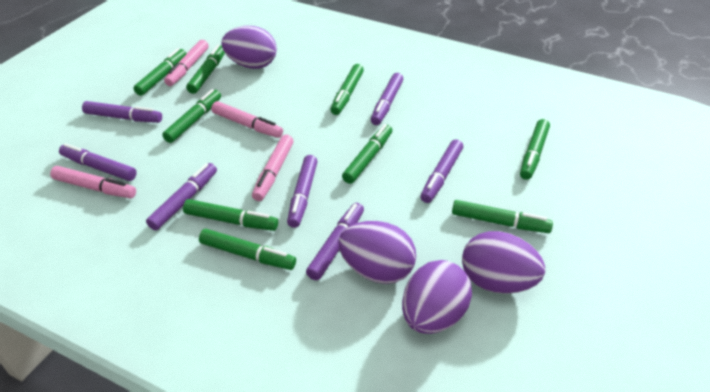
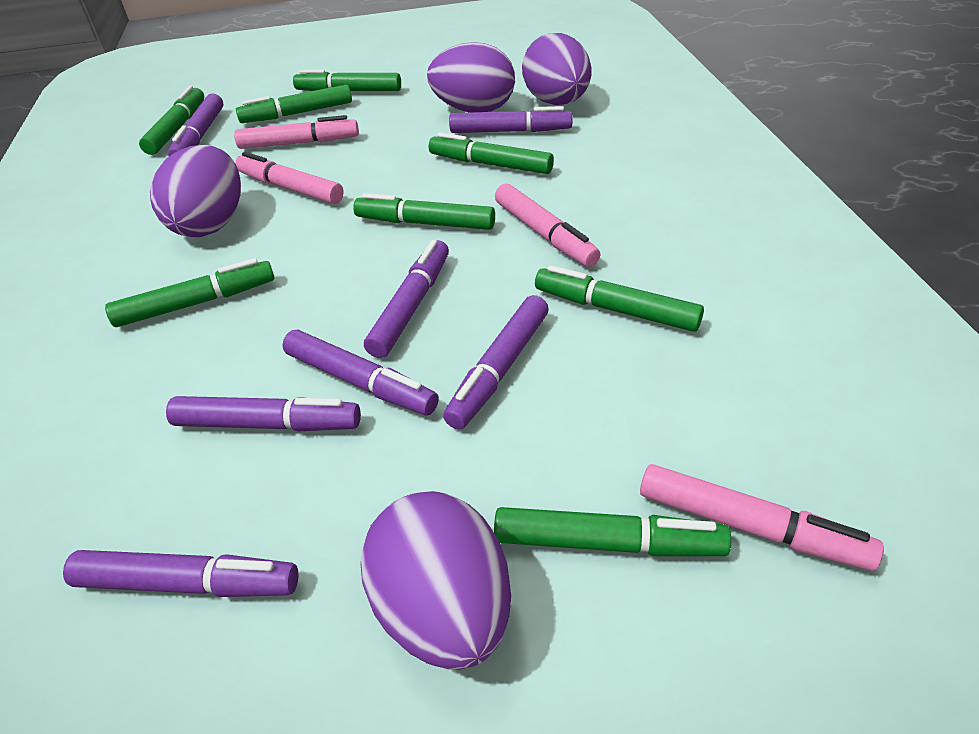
green marker: [133,48,187,96] [162,89,221,143] [183,199,278,231] [186,45,225,94] [199,229,296,270] [330,64,364,115] [342,124,392,184] [452,200,553,233] [520,119,550,180] = 9 -> [105,258,275,327] [139,86,204,155] [236,85,352,123] [293,70,401,91] [353,193,495,230] [429,132,554,174] [494,507,731,556] [535,265,704,332] = 8

